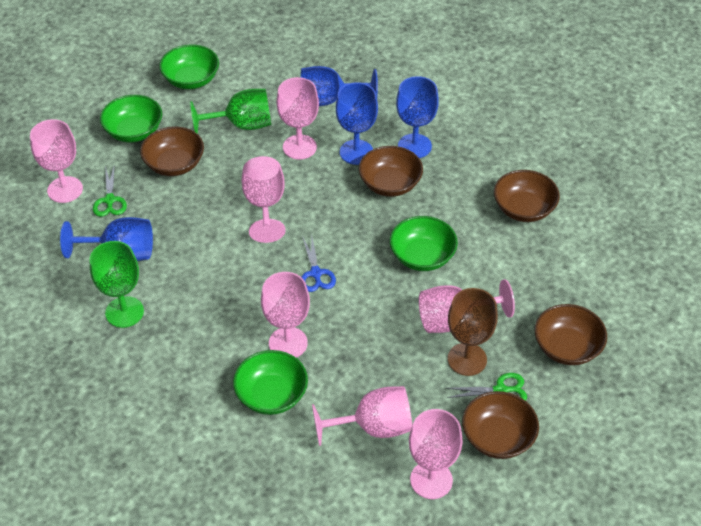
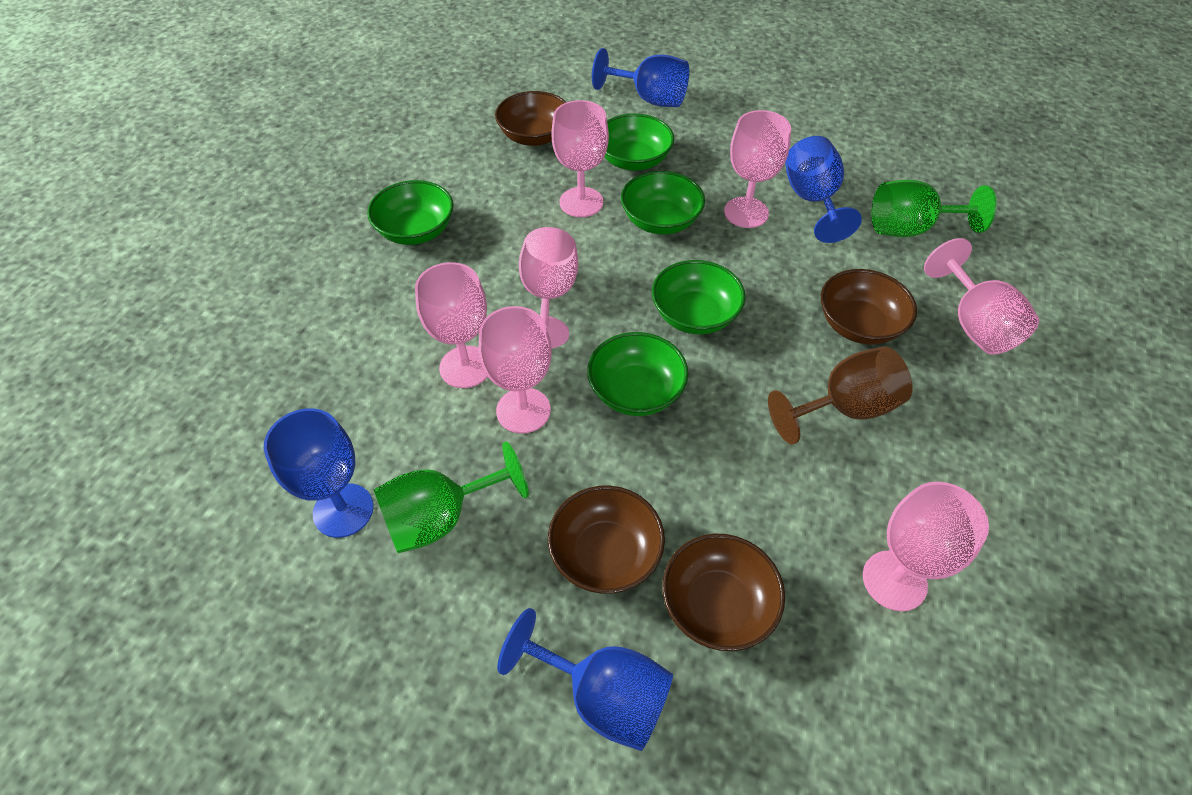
blue scissors: [302,236,336,292] = 1 -> none = 0
brown bowl: [140,126,204,176] [359,146,423,197] [462,391,539,459] [494,170,560,222] [534,304,607,365] = 5 -> [495,91,566,146] [548,485,665,594] [662,534,785,651] [821,269,917,345] = 4
green bowl: [100,95,162,142] [159,44,219,89] [233,350,308,415] [390,216,458,271] = 4 -> [367,180,453,245] [587,332,688,416] [605,113,674,171] [621,171,705,234] [652,260,745,334] = 5
green scissors: [93,166,127,217] [446,373,527,401] = 2 -> none = 0

